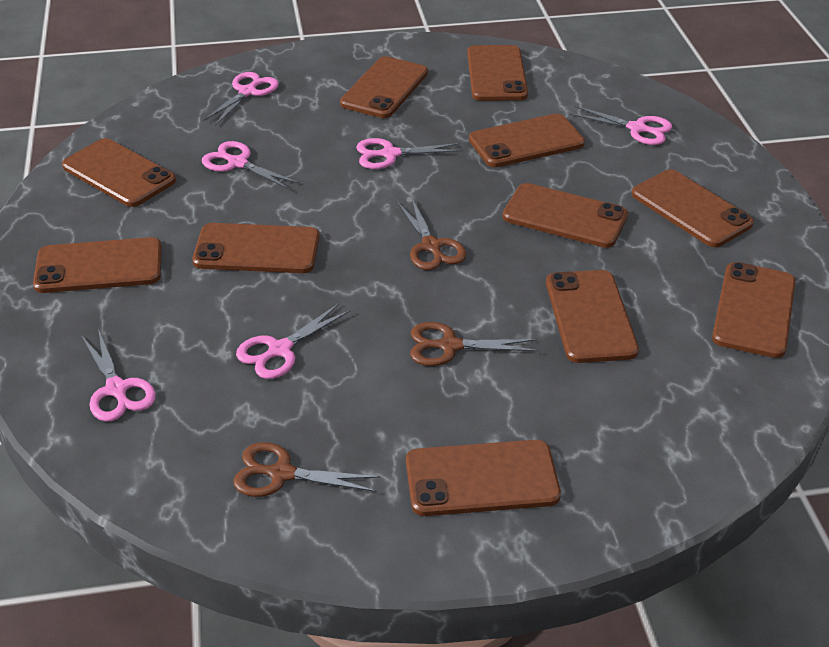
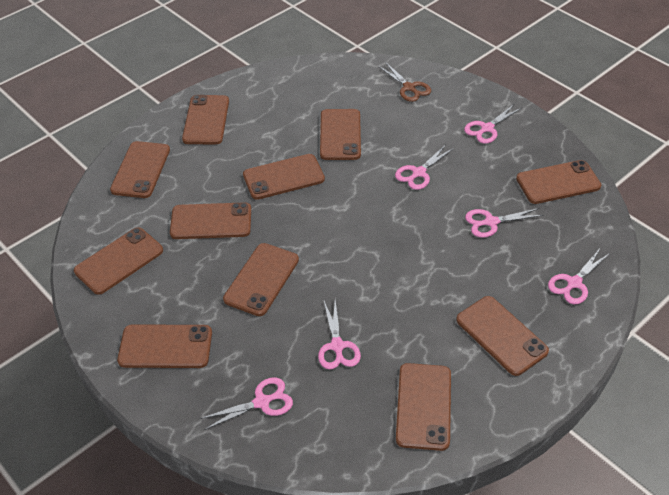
brown scissors: [233,442,380,497] [397,197,466,270] [410,322,539,366] = 3 -> [378,62,431,102] = 1

